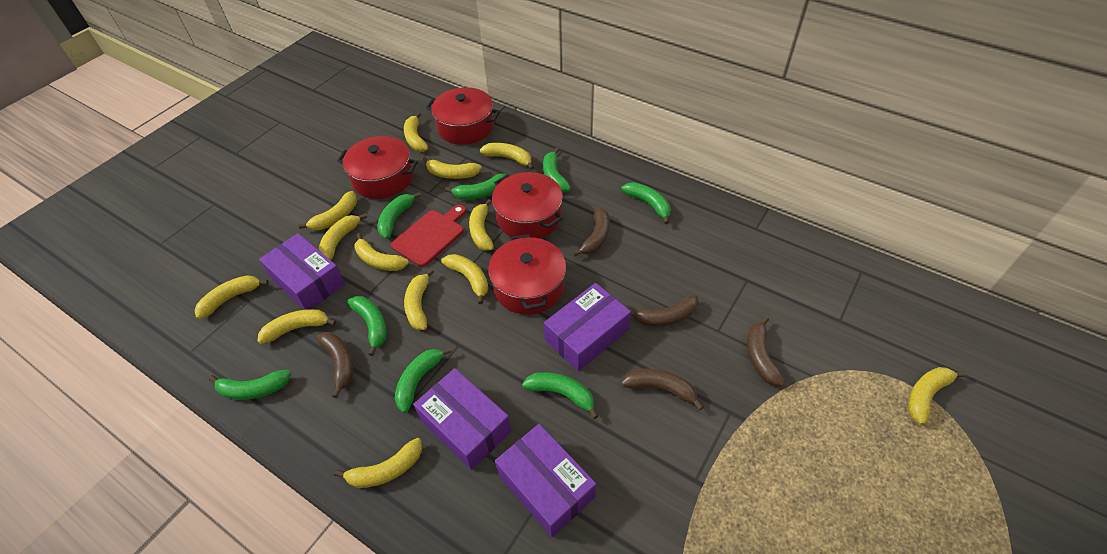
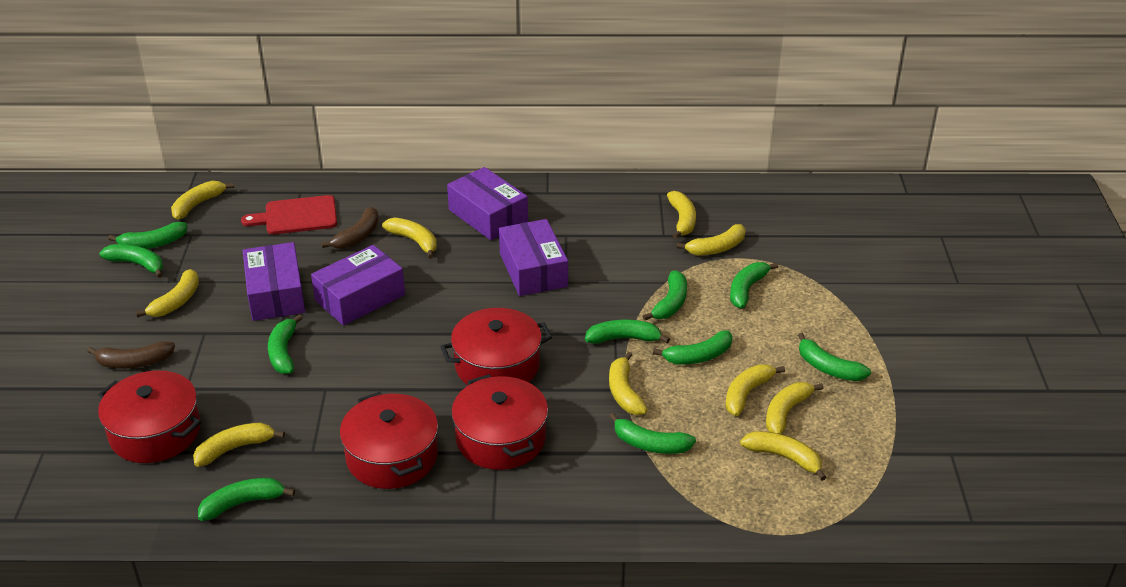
brown banana: [316,332,354,398] [573,207,610,257] [621,369,703,410] [629,295,699,326] [747,316,785,386] = 5 -> [87,341,175,369] [321,207,379,249] = 2
green banana: [209,370,291,400] [347,296,387,356] [377,192,421,239] [394,348,452,413] [445,174,506,200] [522,372,598,419] [543,148,571,192] [621,182,670,224] = 8 -> [99,244,163,278] [108,222,187,249] [198,478,295,521] [268,314,303,374] [585,320,670,344] [609,413,696,454] [642,271,687,321] [653,331,733,365] [730,262,778,308] [798,333,871,381] = 10
yellow banana: [194,275,269,319] [257,309,336,344] [299,191,357,230] [319,213,367,260] [334,438,422,488] [355,233,409,271] [404,112,428,152] [404,269,434,330] [423,157,482,179] [441,254,488,304] [469,200,494,251] [480,143,534,170] [908,367,967,425] = 13 -> [136,269,199,317] [171,181,234,219] [193,422,285,467] [382,217,437,259] [609,352,647,415] [667,191,696,239] [676,224,746,256] [725,364,785,416] [740,431,827,481] [766,382,824,434] = 10

